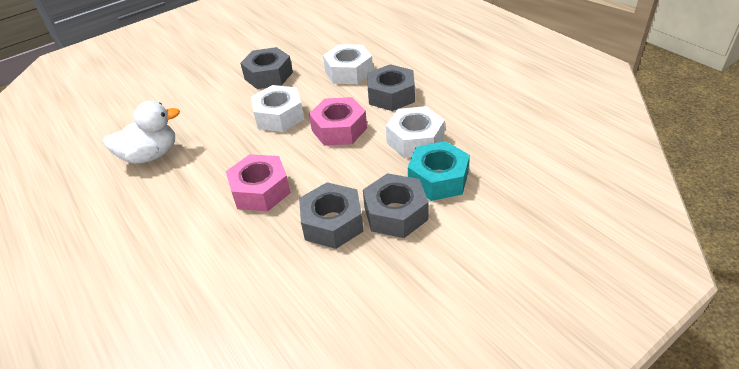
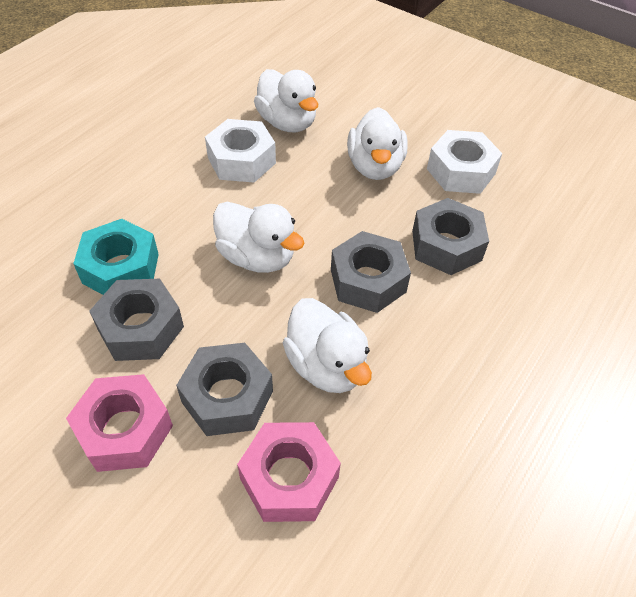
white duck: [103,101,180,164] = 1 -> [213,202,304,273] [254,69,318,132] [283,298,372,393] [347,107,408,180] = 4
white nut: [251,85,304,132] [323,44,373,84] [386,106,445,158] = 3 -> [205,119,276,183] [427,130,502,194] = 2

